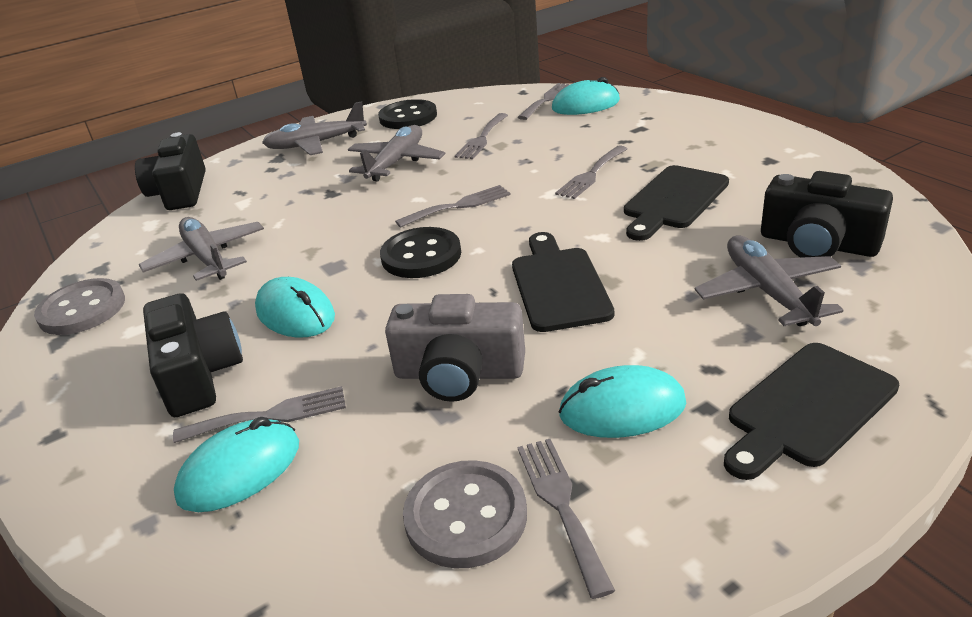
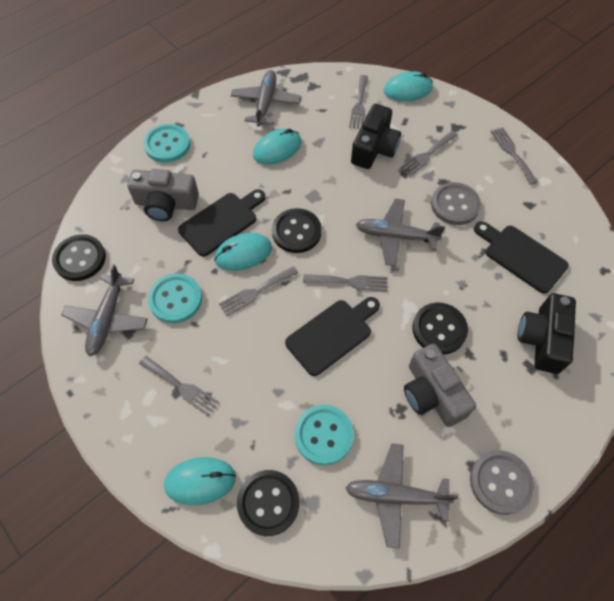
black button: [378,99,437,129] [380,227,461,278] = 2 -> [52,234,106,281] [237,470,299,536] [272,208,322,253] [412,303,468,355] = 4
black camera: [135,132,205,210] [143,293,243,417] [761,171,893,258] = 3 -> [351,104,401,169] [518,293,576,374] = 2
grey camera: [385,294,525,402] = 1 -> [128,169,199,221] [404,344,476,427] = 2
turquoise button: none = 0 -> [143,124,190,163] [148,273,202,323] [294,405,354,465] = 3

